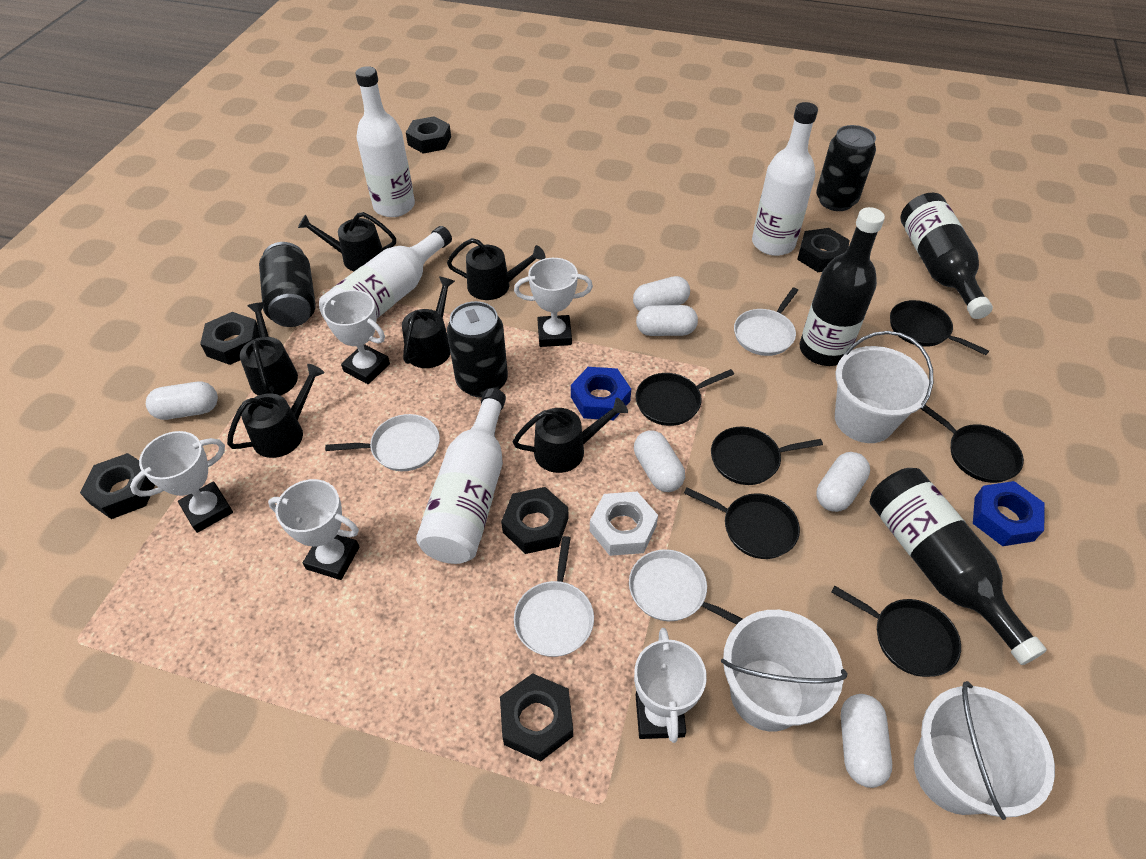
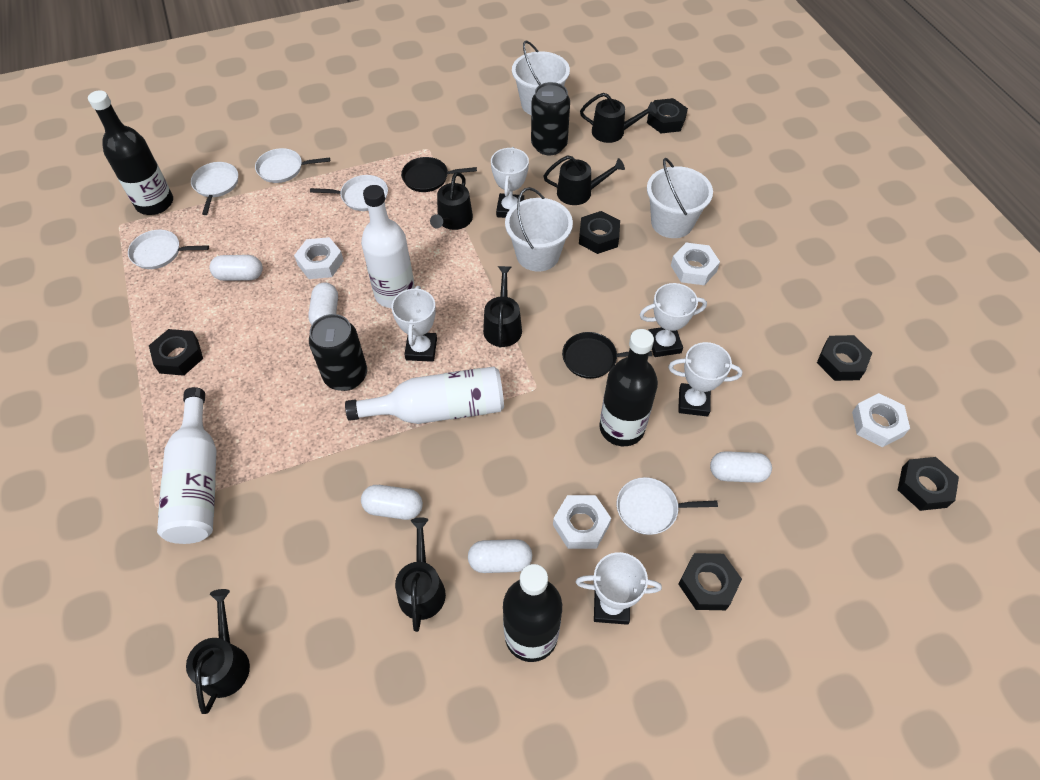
black can: [259,242,316,327] [447,301,508,398] [816,125,876,211] = 3 -> [309,314,367,391] [531,82,570,156] = 2
black pan: [636,369,734,426] [684,487,800,559] [711,427,823,485] [831,586,961,677] [890,300,989,355] [920,405,1024,483] = 6 -> [401,157,477,192] [562,332,652,379] = 2
blue nut: [571,367,631,420] [973,481,1045,546] = 2 -> none = 0
white bottle: [319,226,452,321] [355,66,415,217] [416,388,506,564] [752,102,818,256] = 4 -> [157,387,217,544] [345,366,504,424] [361,185,415,308] = 3
white capsule: [146,382,218,420] [633,276,690,311] [634,430,685,492] [636,305,698,336] [817,452,870,512] [841,694,892,788] = 6 -> [210,255,263,281] [308,282,338,325] [361,485,423,520] [468,539,532,573] [710,451,772,483] = 5
white nut: [590,492,658,556] = 1 -> [294,237,344,279] [553,495,611,549] [671,243,720,285] [852,393,910,447] = 4
white pan: [325,414,440,471] [514,536,594,657] [629,549,743,625] [734,287,798,356] = 4 -> [128,230,209,269] [191,162,238,215] [255,148,330,183] [310,175,388,211] [617,477,718,535] = 5

